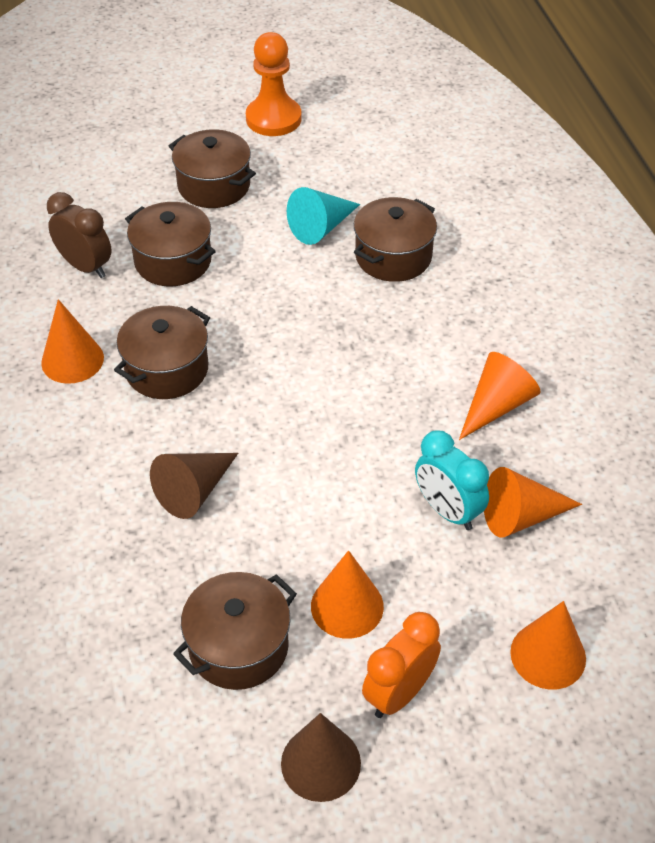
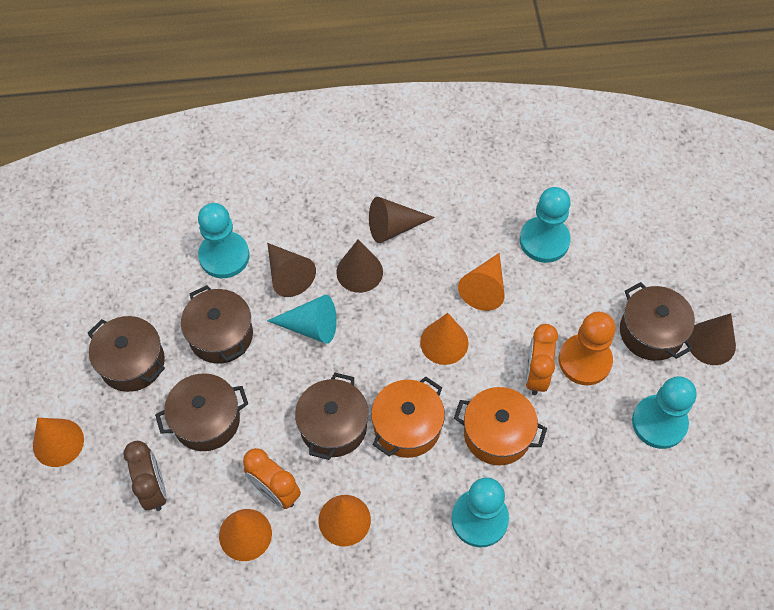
brown cone: [150,453,238,519] [281,713,361,802] = 2 -> [267,243,316,297] [336,239,383,293] [369,197,435,243] [688,313,736,365] = 4
orange clock: [362,612,441,718] = 1 -> [243,448,301,509] [525,324,558,395] = 2
orange pot: none = 0 -> [371,376,445,458] [454,387,547,465] = 2
turquoise clock: [415,430,489,530] = 1 -> none = 0
turquoise pawn: none = 0 -> [198,203,250,278] [451,477,509,547] [520,187,571,263] [632,376,696,449] = 4

